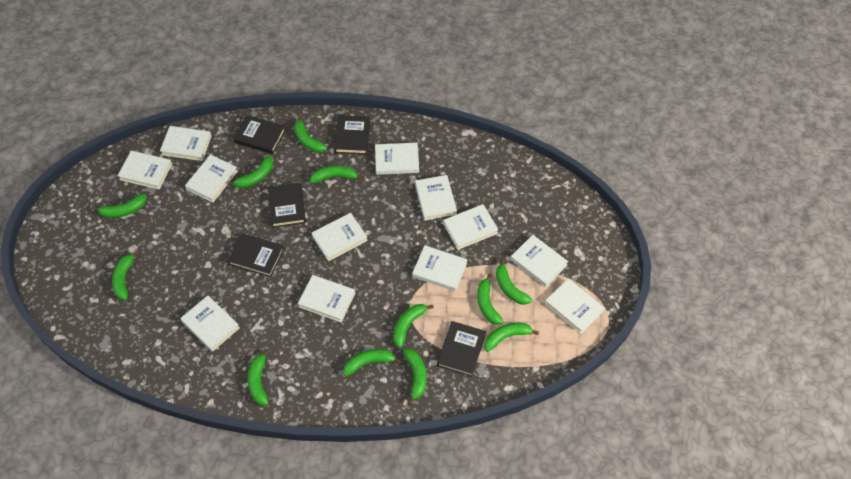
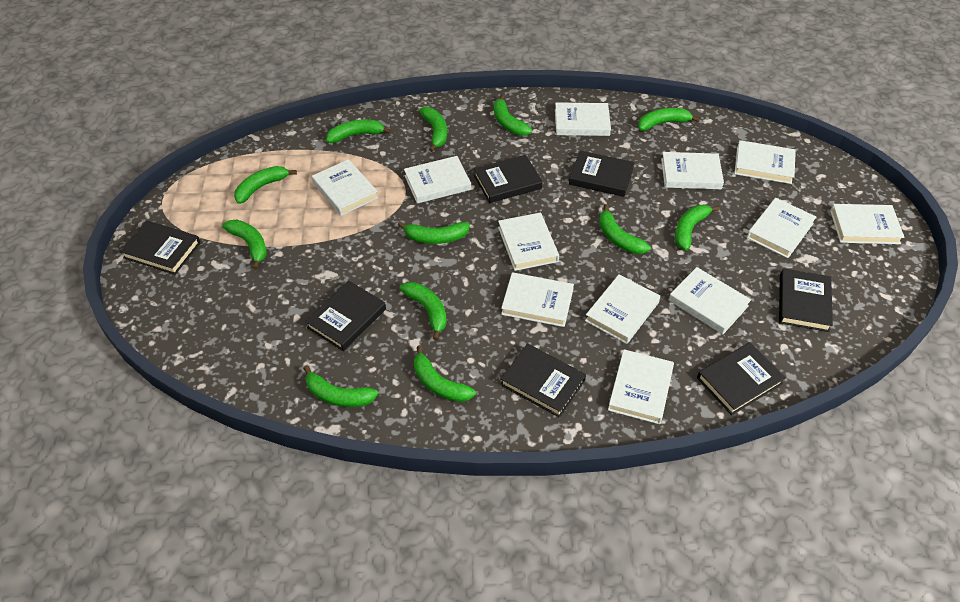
black book: [228,233,284,277] [233,115,286,154] [268,183,306,228] [334,115,370,155] [437,321,486,377] = 5 -> [120,221,200,275] [305,281,386,351] [474,155,543,203] [500,344,586,418] [569,151,634,197] [697,342,786,415] [779,268,833,332] = 7

